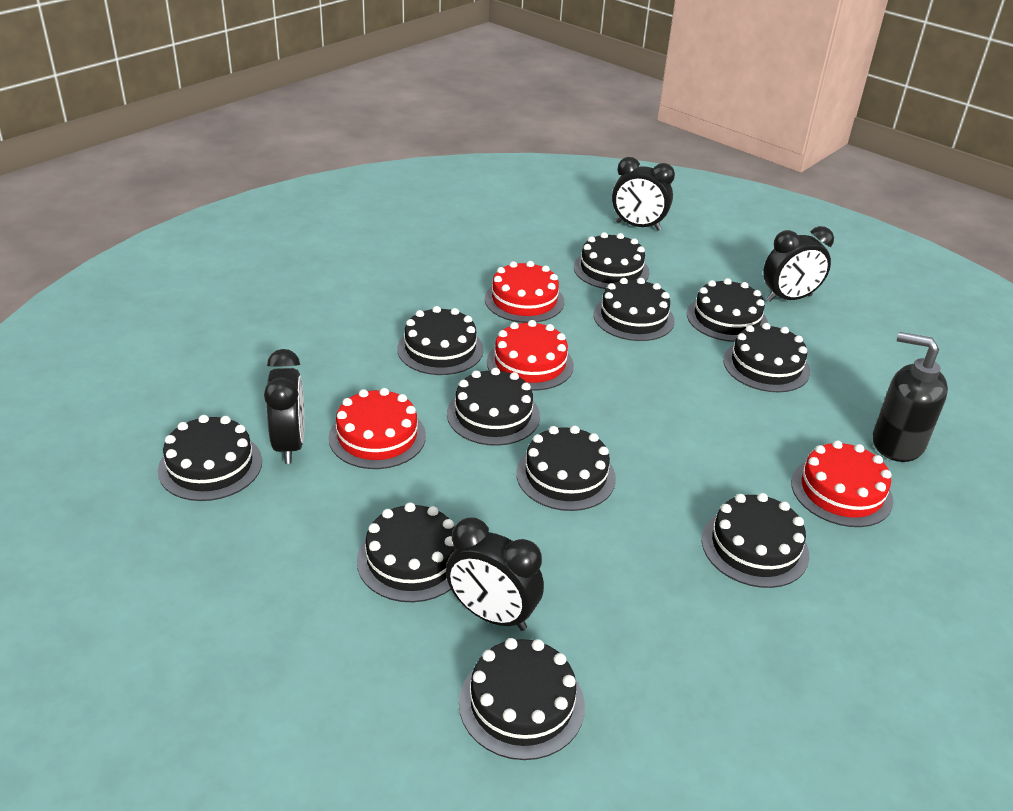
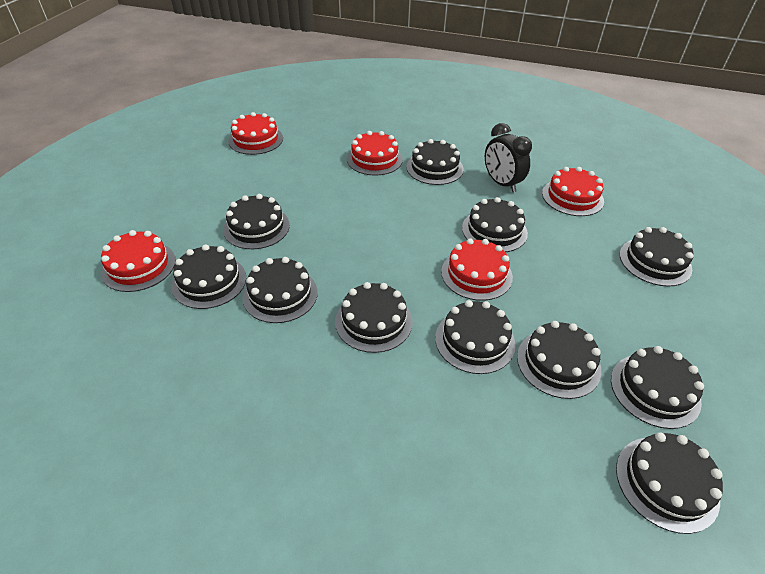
black clock: [264,349,304,464] [446,517,544,631] [612,157,675,231] [763,226,834,302] = 4 -> [485,123,532,193] = 1
black soap dispenser: [873,332,948,462] = 1 -> none = 0
red cake: [329,388,426,469] [485,261,564,323] [487,320,574,391] [791,440,893,527] = 4 -> [101,230,176,292] [228,112,283,155] [347,131,403,176] [441,238,513,301] [542,167,604,216] = 5

